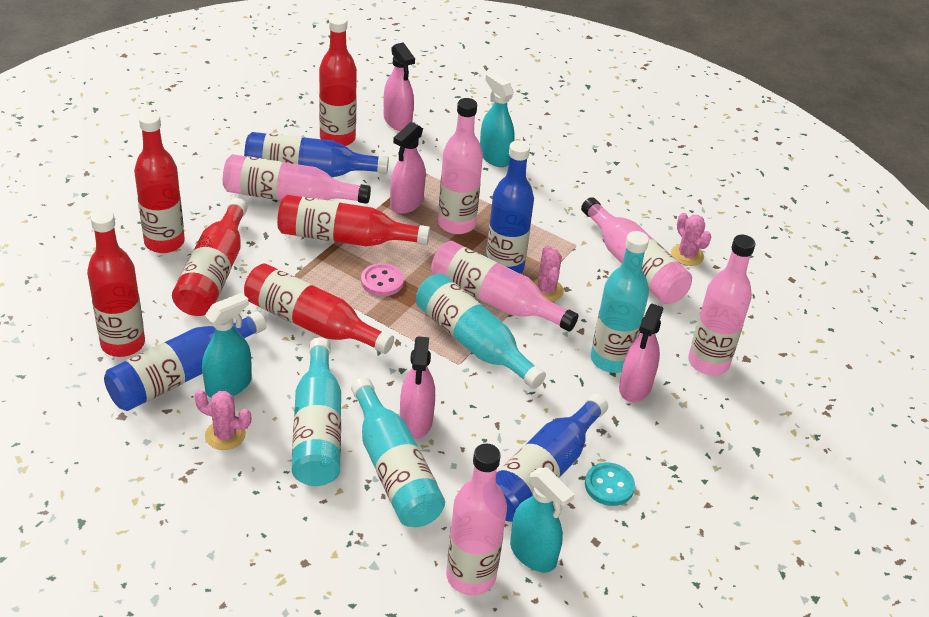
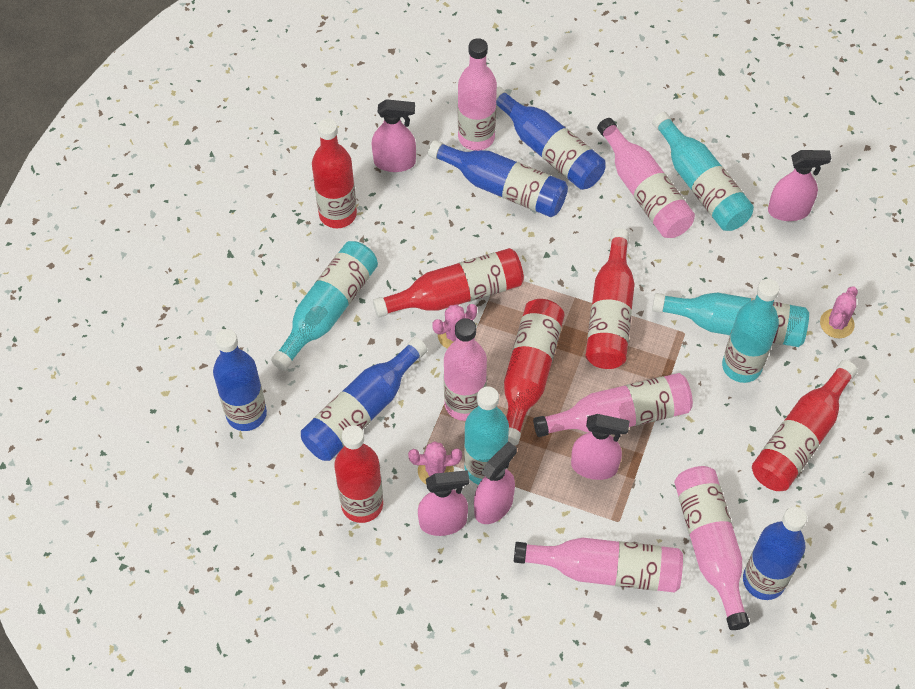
blue bottle: [104,311,266,411] [244,132,389,177] [486,140,534,274] [496,394,608,522] = 4 -> [213,329,267,431] [301,337,427,461] [428,140,568,217] [496,87,606,190] [743,507,807,600] = 5
pink button: [361,263,404,296] = 1 -> none = 0
pink spray bottle: [384,42,415,131] [390,122,426,214] [400,336,435,439] [619,304,664,402] = 4 -> [372,99,416,172] [418,470,470,536] [474,441,517,524] [571,414,630,480] [768,150,831,221] = 5
turquoise bottle: [292,337,341,486] [351,377,445,527] [416,274,546,389] [591,231,649,373] = 4 -> [271,241,378,371] [464,386,509,485] [652,112,754,231] [652,292,809,347] [722,279,779,383] = 5
turquoise button: [585,463,635,506] = 1 -> none = 0
turquoise spray bottle: [202,293,252,398] [480,73,515,167] [510,467,575,572] = 3 -> none = 0

